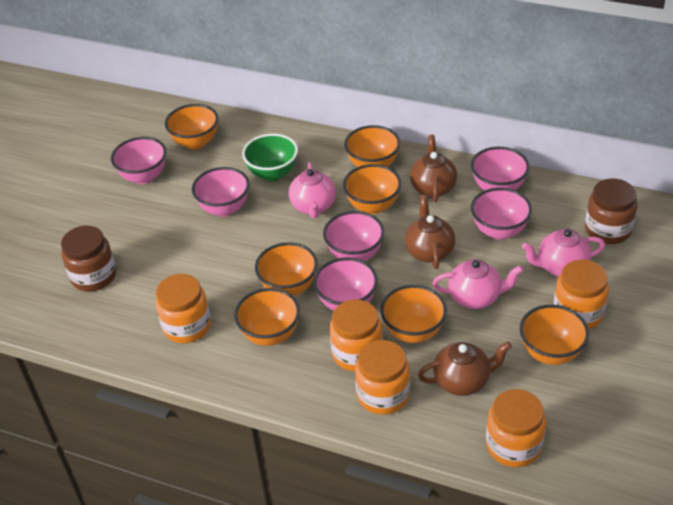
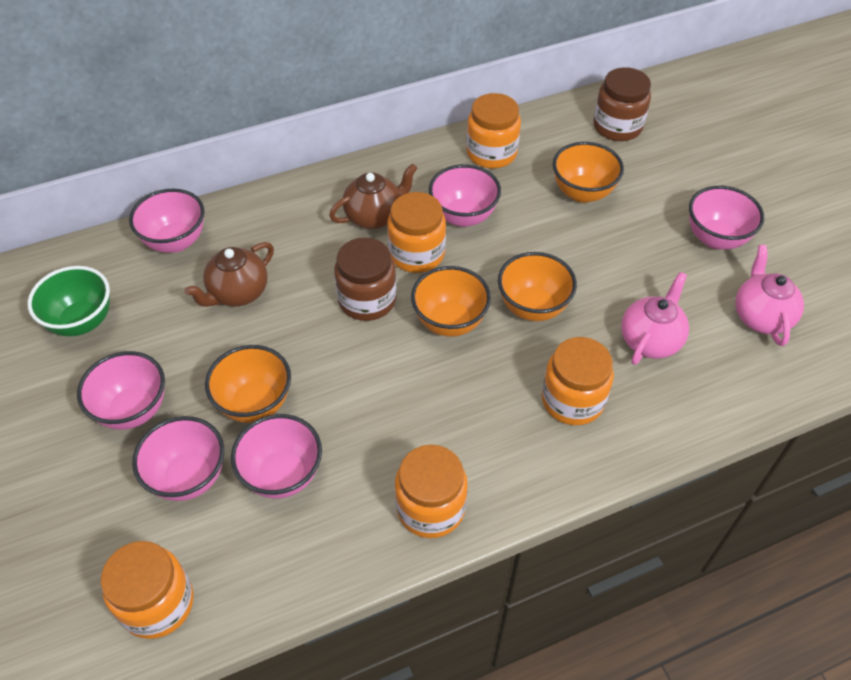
brown teapot: [405,195,456,269] [410,134,457,203] [418,341,512,396] = 3 -> [184,242,274,307] [329,163,417,229] = 2
orange bowl: [165,104,218,150] [234,288,300,346] [255,242,318,296] [343,164,401,214] [344,125,400,167] [380,285,447,343] [520,305,589,365] = 7 -> [205,345,291,423] [411,266,491,337] [498,252,577,321] [553,142,624,203] = 4
pink teapot: [289,162,336,218] [433,259,524,309] [522,229,605,277] = 3 -> [621,272,689,365] [735,245,804,346] = 2

